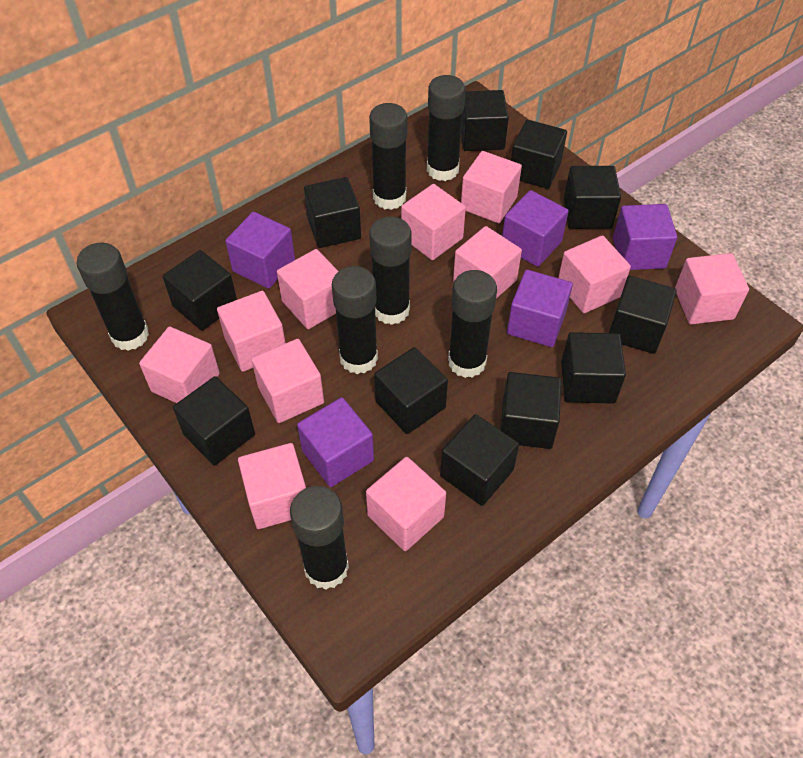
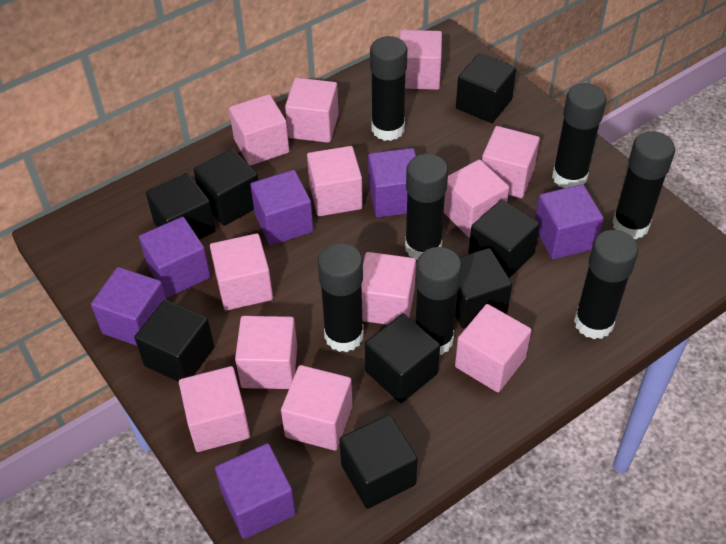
black cube: [163,250,237,331] [173,376,255,466] [304,177,361,248] [374,347,448,434] [440,414,519,506] [461,90,509,151] [500,372,562,449] [511,120,567,189] [561,332,626,404] [564,166,621,229] [609,276,677,354] = 11 -> [134,300,214,382] [146,173,216,240] [194,149,258,226] [339,414,418,509] [365,314,440,403] [455,248,512,329] [456,53,516,123] [468,200,540,278] = 8
pink cube: [139,327,220,403] [217,291,285,372] [238,443,306,529] [251,339,324,423] [277,249,338,329] [366,457,446,551] [401,184,466,260] [453,226,522,299] [461,151,522,223] [558,235,631,313] [675,253,749,324] = 11 -> [179,366,250,452] [210,233,273,311] [229,94,289,166] [235,316,297,389] [281,365,352,451] [285,78,339,143] [307,146,363,216] [361,252,416,325] [399,30,442,90] [444,160,509,237] [455,304,532,392] [482,126,540,198] = 12
purple cube: [225,212,295,289] [297,397,374,487] [502,190,569,267] [507,270,573,347] [613,204,677,270] = 5 -> [91,267,166,346] [139,217,211,298] [215,443,296,539] [250,170,313,246] [368,148,416,217] [535,184,604,259] = 6

